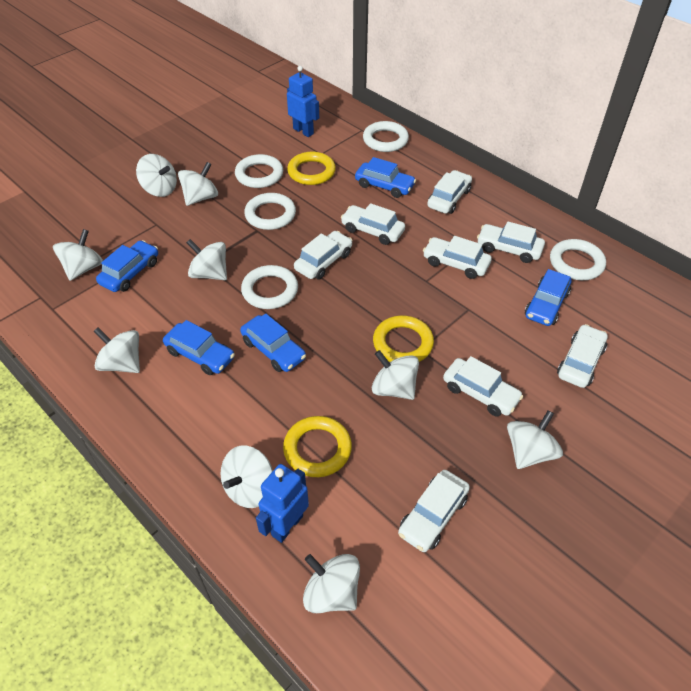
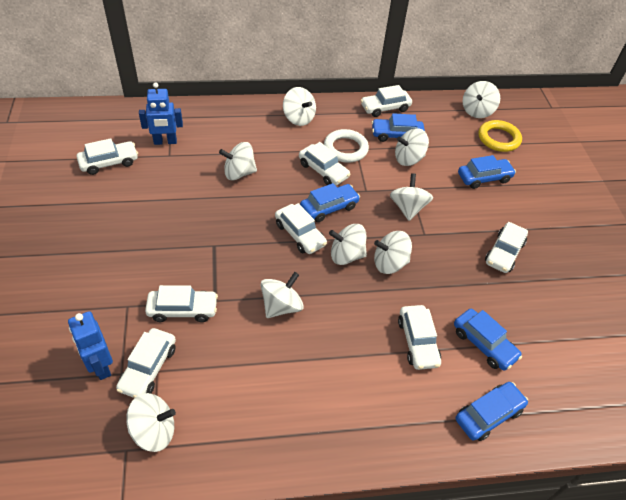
white ring: [235,154,283,188] [241,265,298,309] [244,193,296,230] [363,121,409,152] [550,239,606,280] = 5 -> [324,129,369,163] = 1
yellow ring: [283,416,352,477] [287,152,336,185] [373,315,434,362] = 3 -> [478,120,522,152] = 1

